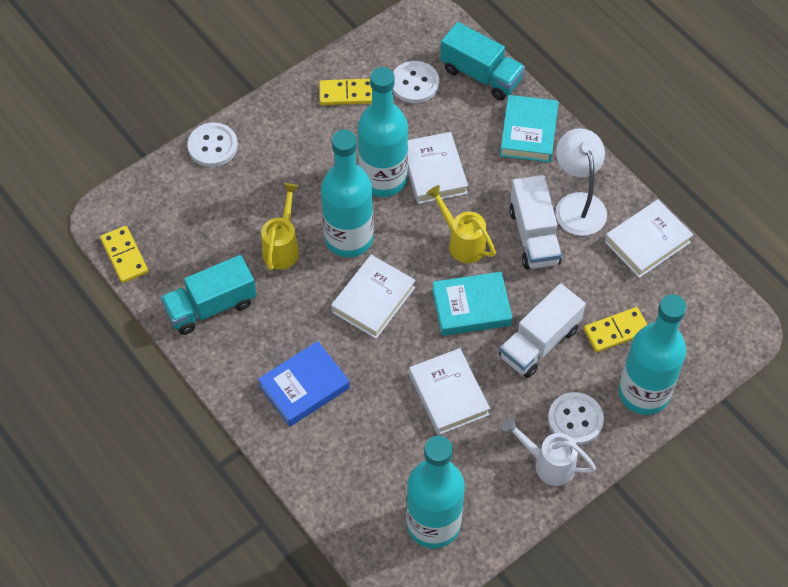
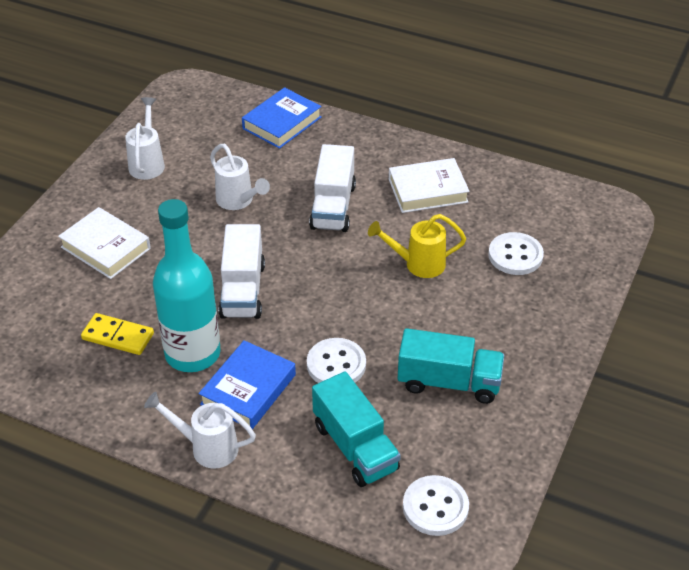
blue book: [258,341,350,426] = 1 -> [199,340,296,429] [242,87,322,149] = 2
turquoise book: [432,272,512,336] [500,95,558,162] = 2 -> none = 0
turquoise bottle: [321,130,374,258] [358,67,408,197] [406,436,465,549] [619,294,687,415] = 4 -> [153,199,220,372] = 1
white book: [331,255,416,339] [408,132,468,204] [409,348,490,435] [605,199,693,278] = 4 -> [58,207,151,279] [389,158,470,213] = 2
white lamp: [556,128,607,236] = 1 -> none = 0
white watering can: [502,417,596,486] = 1 -> [125,97,165,180] [144,392,256,469] [210,144,270,210] = 3
yellow domino: [100,226,148,283] [319,79,372,105] [584,307,647,353] = 3 -> [81,313,154,355] = 1
yellow watering can: [261,183,299,270] [426,185,496,263] = 2 -> [368,214,466,278] = 1

